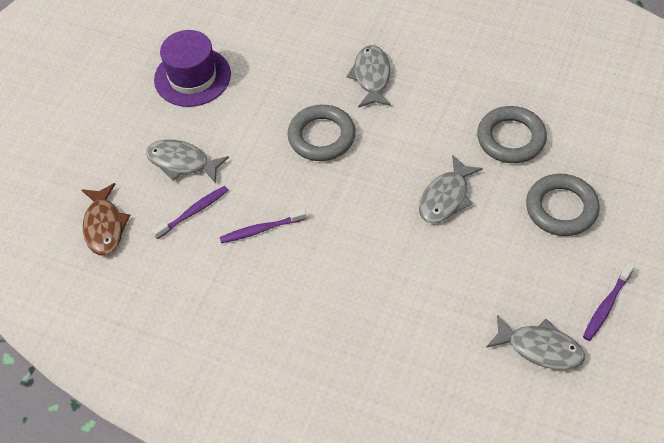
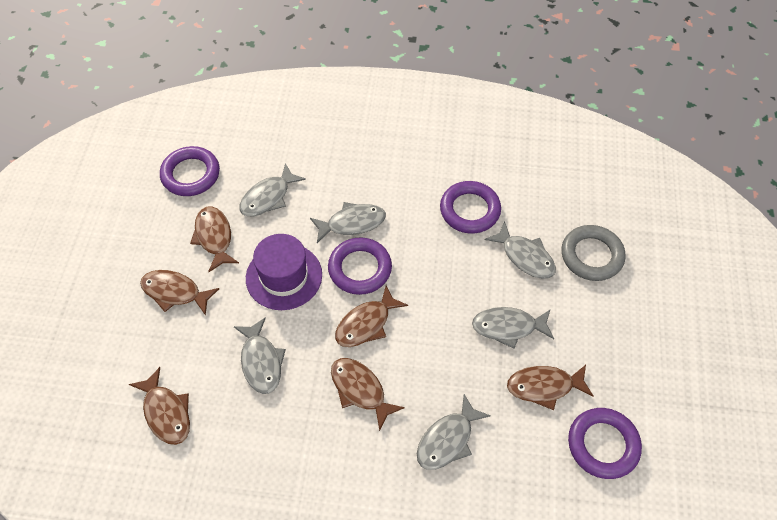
brown fish: [82,183,131,256] = 1 -> [129,367,190,445] [140,270,219,316] [190,206,239,272] [331,358,405,431] [335,285,408,347] [507,365,593,410] = 6
grey fish: [146,140,229,184] [346,45,391,108] [419,155,483,223] [486,315,585,370] = 4 -> [234,317,286,394] [239,163,306,216] [310,202,386,243] [417,394,491,470] [472,307,554,349] [485,222,556,279] = 6
grey ring: [287,105,355,161] [477,106,547,163] [526,174,600,236] = 3 -> [561,225,626,281] = 1
purple ring: none = 0 -> [160,146,220,196] [328,237,392,295] [440,181,501,233] [568,408,642,479] = 4
purple toothbrush: [152,186,229,239] [220,209,307,243] [583,263,634,341] = 3 -> none = 0

